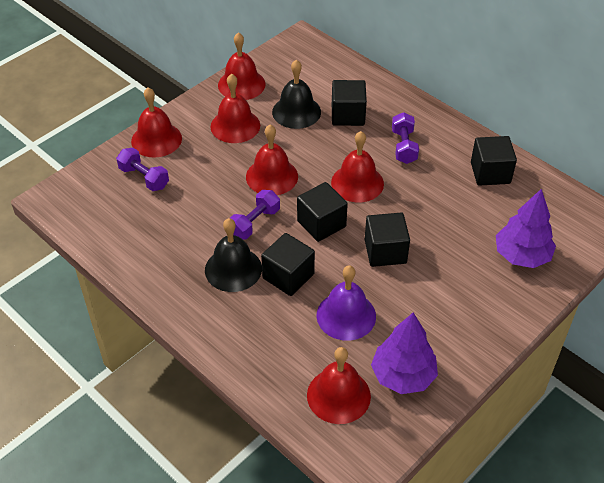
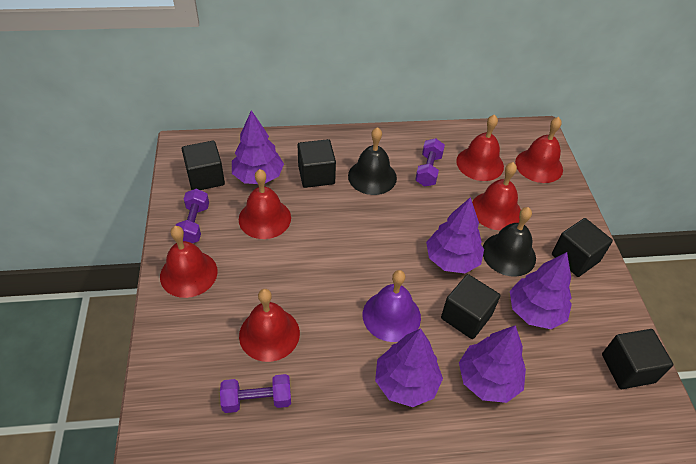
purple tree: [371,313,438,394] [496,189,556,268] = 2 -> [232,110,284,184] [375,328,443,407] [426,197,484,273] [459,325,526,403] [510,252,572,329] = 5

